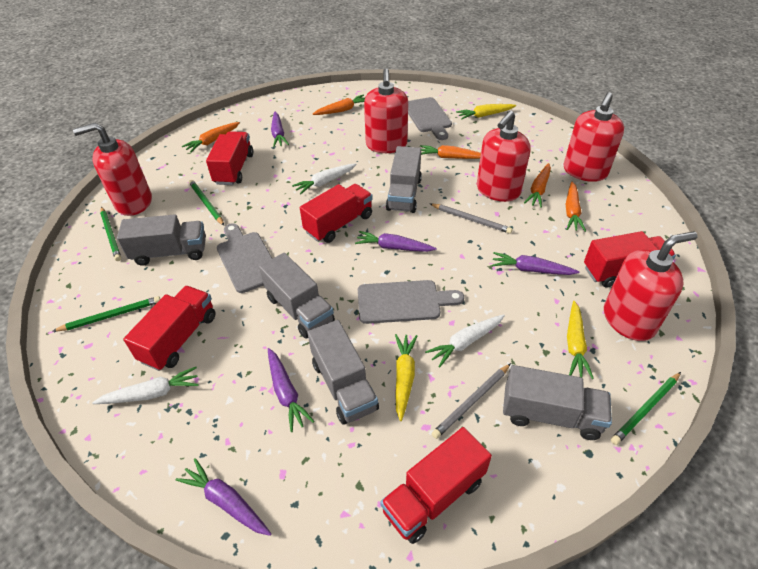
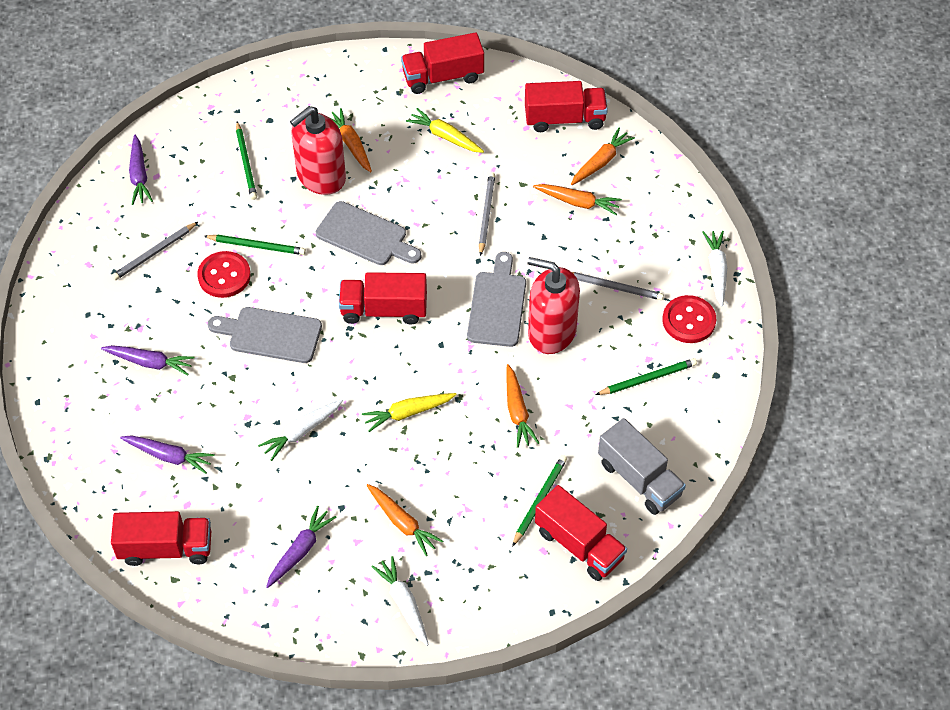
grey pencil: [430,203,512,234] [431,363,511,439] = 2 -> [112,222,198,280] [479,172,495,256] [572,272,664,300] = 3
grey truck: [117,214,206,266] [259,253,335,338] [307,320,379,424] [386,146,422,213] [503,365,612,440] = 5 -> [598,418,686,515] = 1
purple carrot: [175,458,271,536] [268,348,314,432] [271,111,289,147] [355,231,437,252] [492,252,580,275] = 5 -> [101,345,195,375] [120,435,215,474] [129,135,153,205] [266,506,337,588] = 4
red button: none = 0 -> [197,251,251,298] [663,295,716,343] = 2
red soap dispenser: [73,123,152,216] [364,68,408,153] [477,111,531,202] [563,92,624,182] [604,231,698,341] = 5 -> [290,106,346,195] [527,257,580,354] = 2
yellow carrot: [395,334,417,421] [456,104,516,120] [567,301,594,379] = 3 -> [362,393,457,432] [406,108,484,153] = 2

